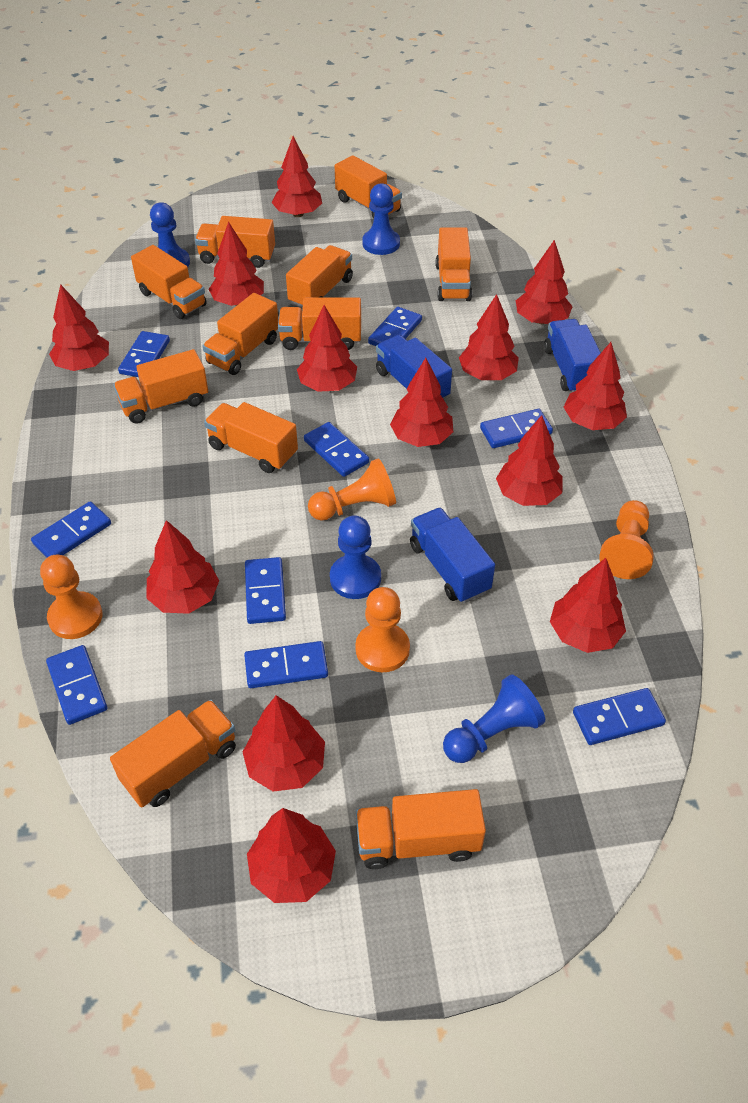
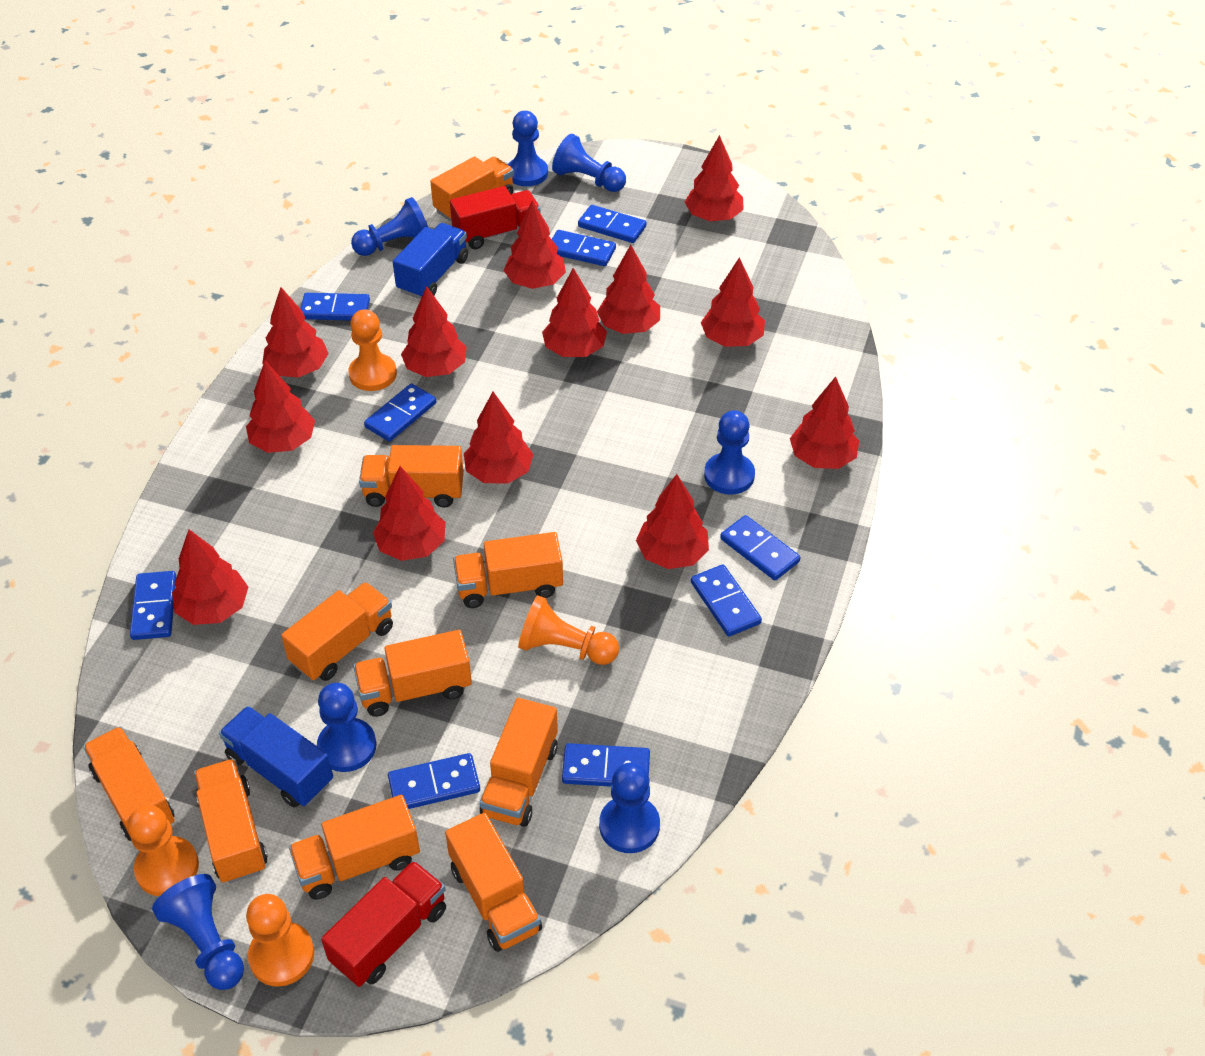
blue pawn: [150,202,190,267] [330,515,381,599] [362,183,400,255] [443,674,545,763] = 4 -> [152,874,244,990] [317,683,376,772] [351,197,428,256] [508,111,548,186] [552,134,626,192] [599,762,660,853] [704,410,755,495] = 7
blue truck: [376,335,452,400] [410,507,495,603] [544,319,601,392] = 3 -> [219,706,333,808] [393,223,468,299] = 2
orange truck: [110,700,236,808] [113,349,208,424] [131,245,207,319] [195,216,275,268] [203,293,278,375] [204,402,298,473] [278,297,361,350] [286,245,353,308] [335,155,402,219] [356,789,486,869] [435,227,472,301] = 11 -> [83,726,175,841] [194,759,268,883] [281,582,393,681] [289,795,420,900] [353,630,472,717] [359,445,464,508] [430,156,514,222] [445,813,542,952] [453,532,563,608] [480,698,558,827] = 10
red truck: none = 0 -> [321,861,446,987] [450,186,540,249] = 2

